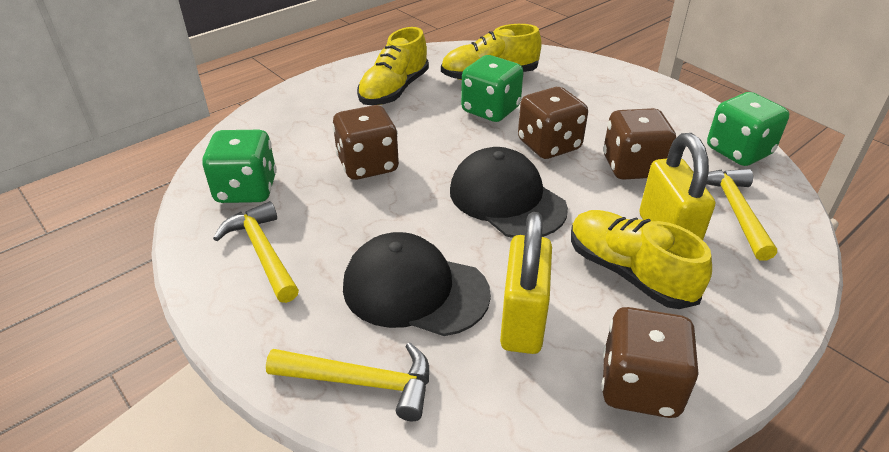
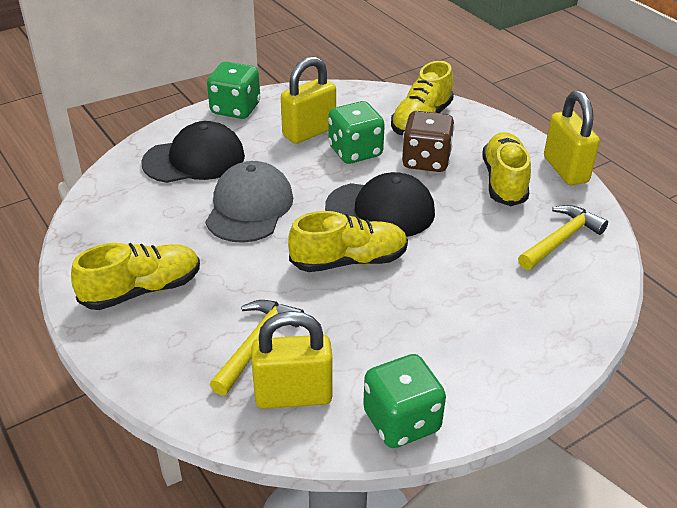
brown dice: [332,105,399,180] [518,87,588,159] [601,307,698,418] [603,108,676,180] = 4 -> [402,111,455,172] = 1
grey cap: none = 0 -> [205,161,293,243] = 1
yellow hammer: [213,201,299,303] [266,342,429,421] [706,169,777,261] = 3 -> [210,300,304,396] [518,205,608,270] = 2
yellow padlock: [500,212,552,354] [639,133,715,240] = 2 -> [251,311,333,409] [281,56,336,144] [544,91,600,185] = 3
yellow shoe: [357,27,429,105] [441,24,542,80] [571,210,712,309] = 3 -> [71,243,200,310] [288,211,408,272] [391,61,454,135] [482,132,531,206] = 4

